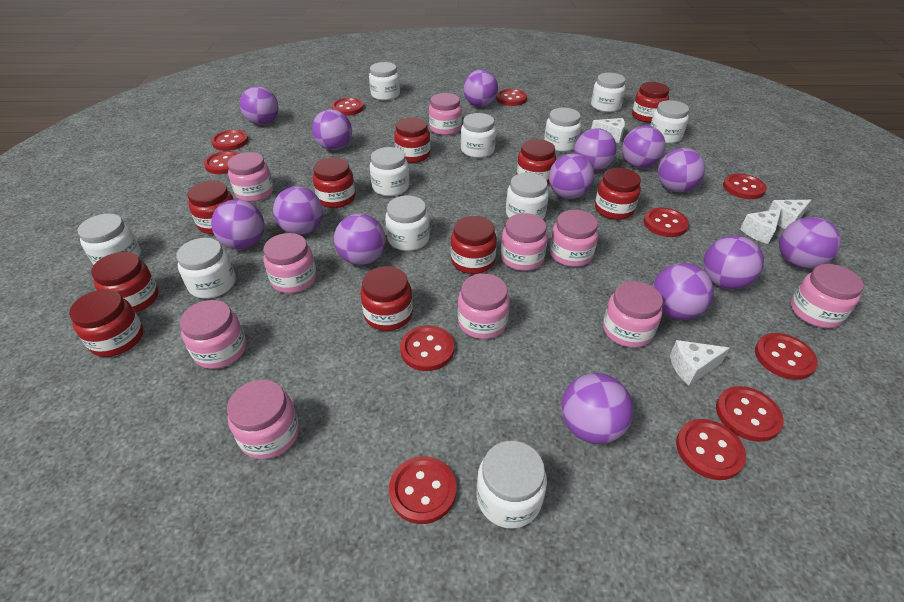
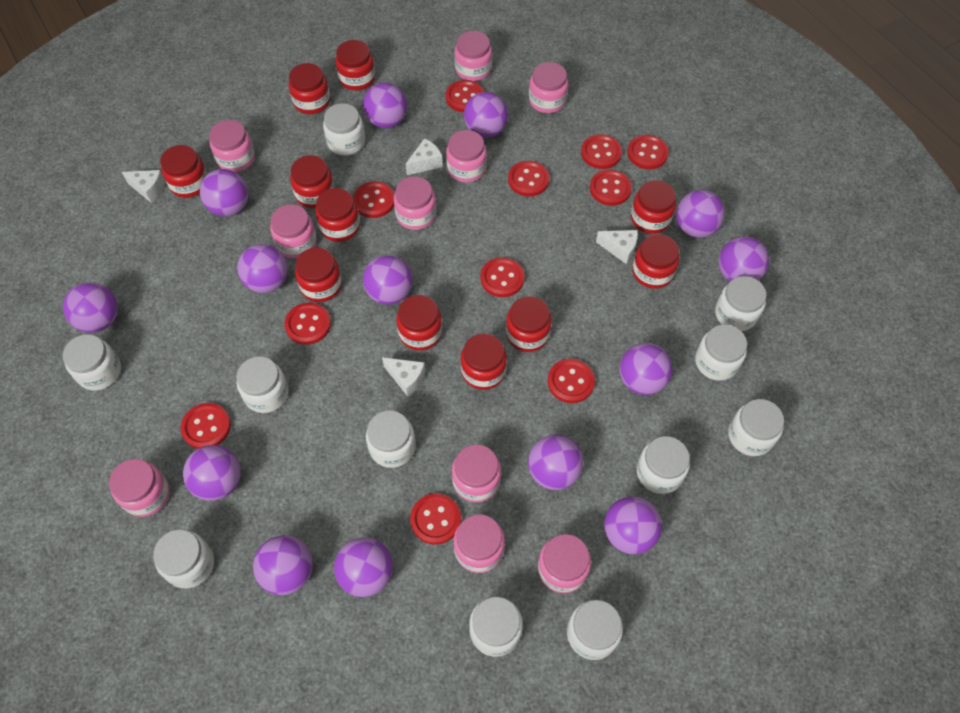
red jar: [69,289,143,357] [91,252,158,313] [187,181,234,234] [313,158,356,208] [360,266,413,331] [394,117,431,163] [451,216,497,274] [517,139,556,184] [595,168,641,220] [632,82,670,123] = 10 -> [160,145,208,198] [289,63,330,114] [290,155,334,208] [295,247,342,302] [315,188,360,242] [335,40,376,91] [396,295,442,351] [461,334,507,390] [506,296,552,352] [631,180,676,234] [632,234,680,289] = 11

